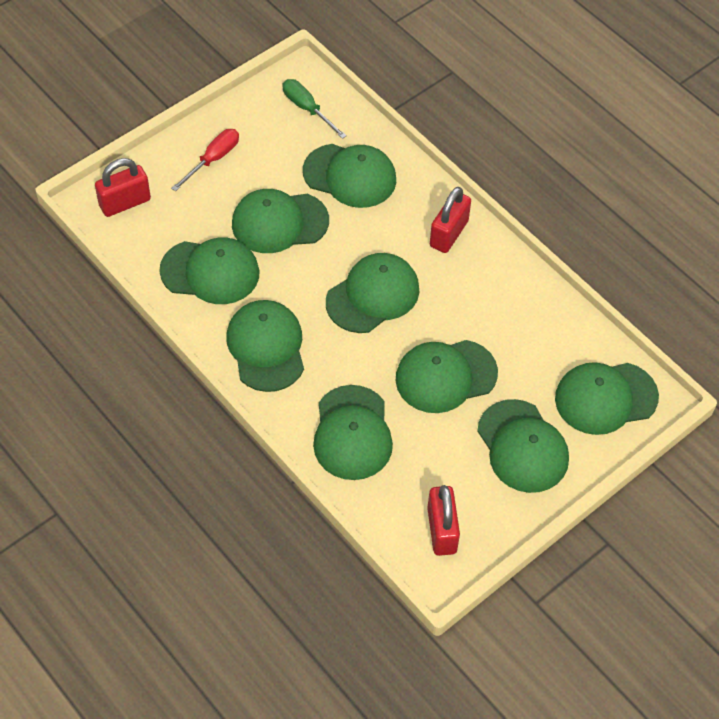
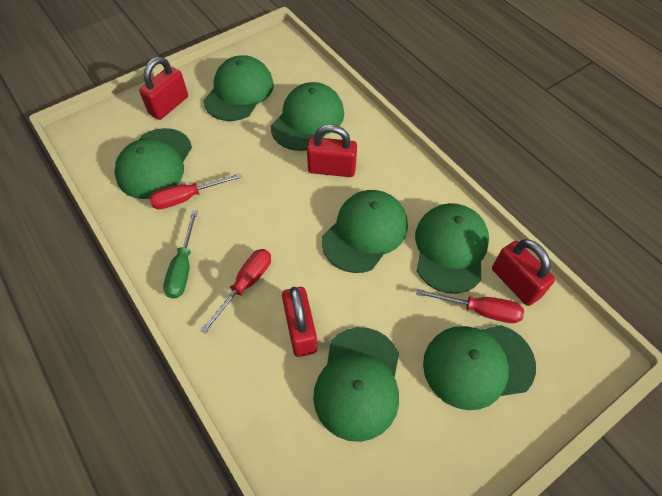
green cap: [159,237,260,304] [226,300,304,392] [232,189,329,253] [303,144,396,208] [313,385,393,480] [326,253,419,333] [396,340,498,413] [477,399,569,493] [555,362,659,435] = 9 -> [114,128,192,199] [203,55,274,121] [271,82,344,151] [313,327,399,442] [322,190,408,273] [415,203,489,294] [423,325,536,410] = 7
red padlock: [95,158,151,217] [427,485,460,556] [430,187,471,253] = 3 -> [139,57,188,120] [282,287,317,357] [307,125,357,177] [492,239,555,306] = 4
red screwdriver: [171,129,239,191] = 1 -> [149,173,242,209] [200,249,271,334] [416,289,524,323] = 3

